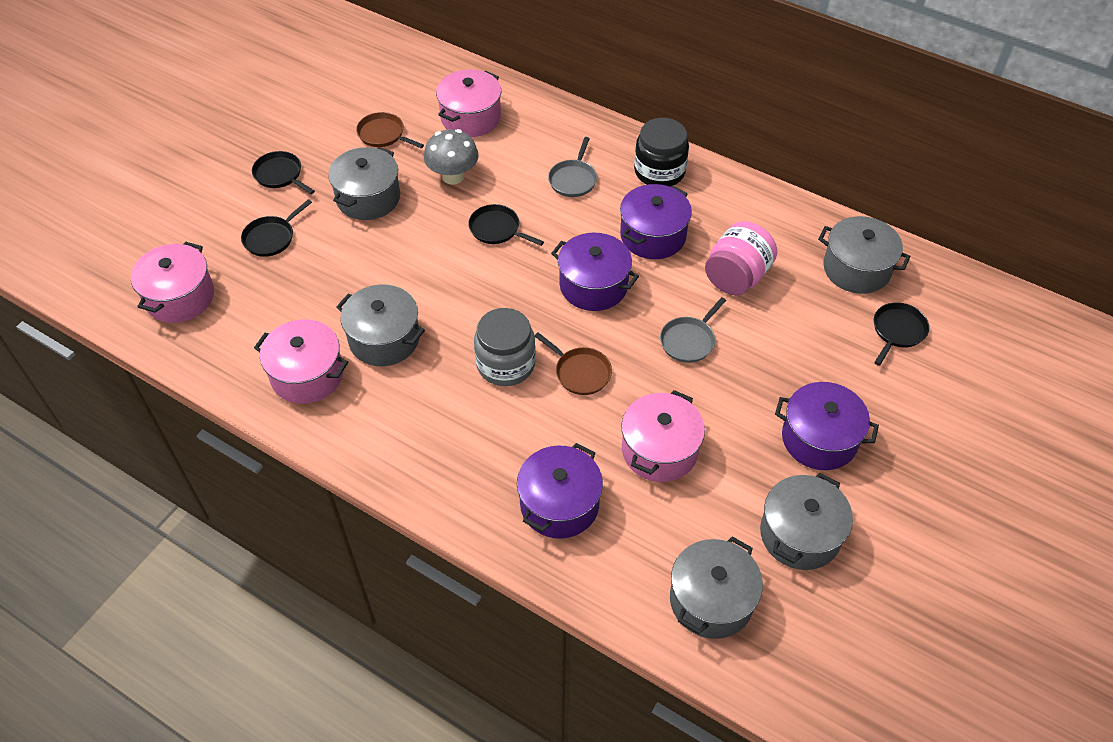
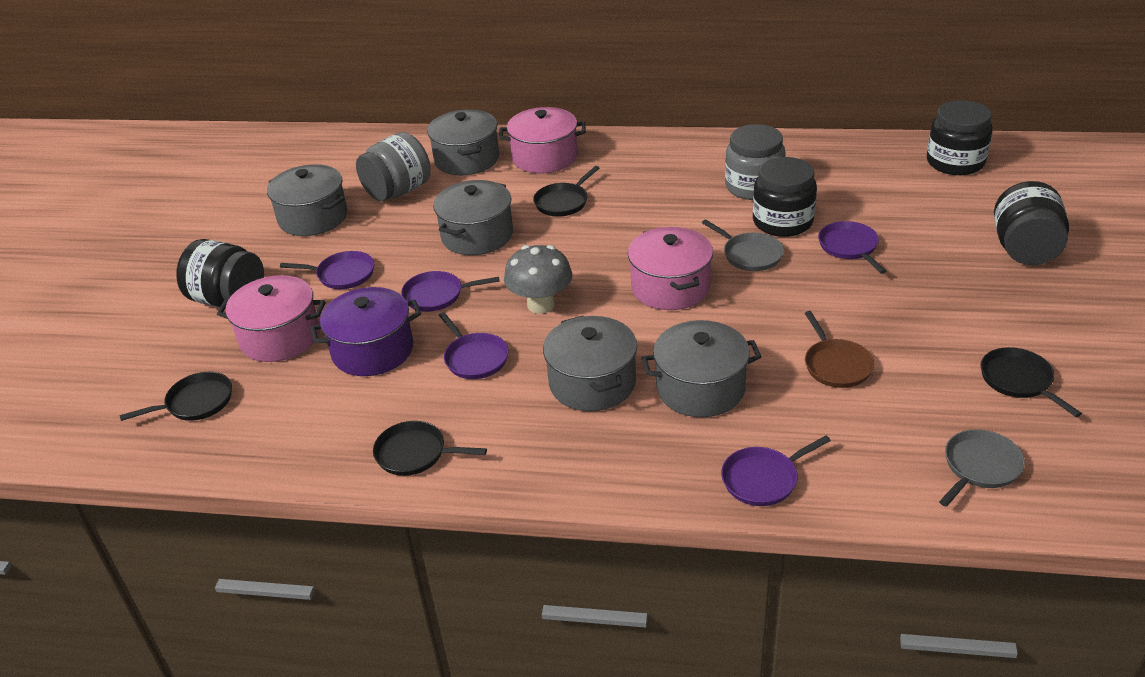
black jar: [634,118,689,187] = 1 -> [176,239,264,307] [753,157,817,237] [927,100,993,175] [994,181,1069,265] = 4
brown pan: [356,112,424,148] [534,332,612,395] = 2 -> [805,311,874,388] = 1
grey jar: [474,308,536,386] = 1 -> [356,132,431,201] [725,124,786,200] = 2
pink jar: [705,221,777,295] = 1 -> none = 0
pink pot: [131,242,214,323] [254,319,348,404] [436,69,501,137] [621,390,705,482] = 4 -> [217,275,326,362] [499,107,586,173] [628,227,713,310] = 3
purple pan: none = 0 -> [280,251,374,289] [401,271,499,312] [438,312,509,379] [721,436,831,506] [818,221,886,274] = 5
purple pot: [517,443,603,539] [551,233,639,311] [620,184,692,259] [775,382,879,470] = 4 -> [310,287,421,376] = 1

